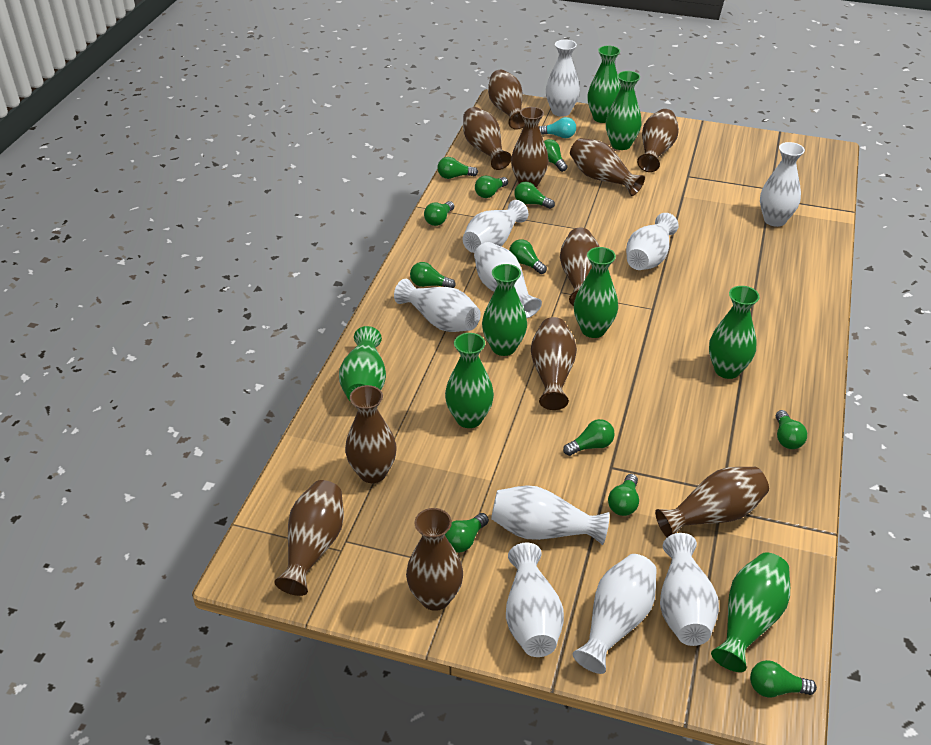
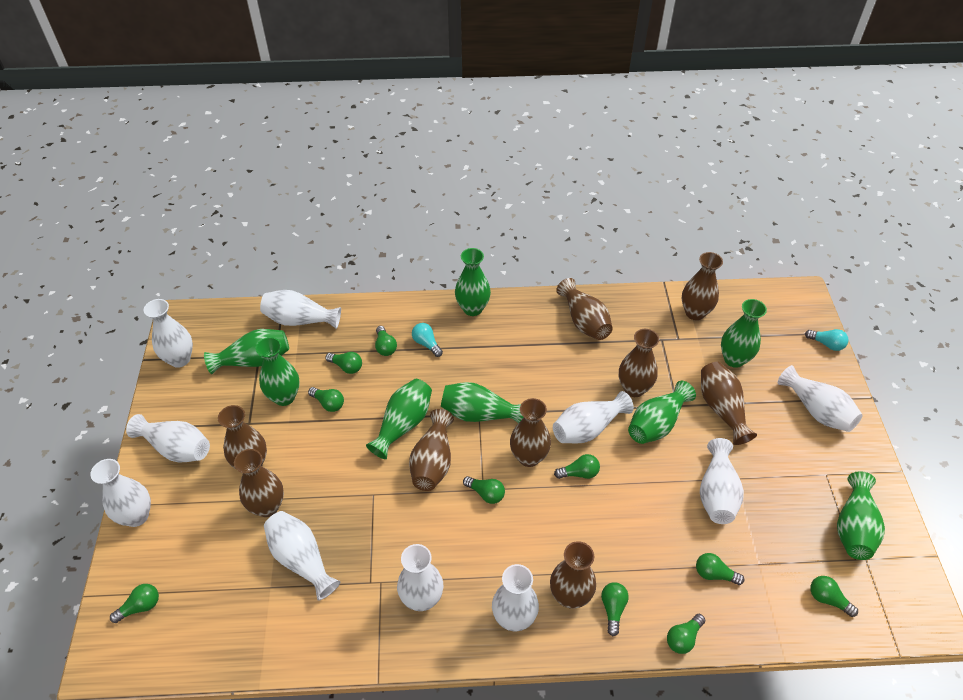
brown vase: [274,480,344,596] [345,385,397,483] [406,508,463,611] [463,107,512,170] [488,70,525,130] [511,107,549,187] [531,317,577,410] [560,228,600,306] [570,138,645,196] [637,109,679,172] [655,467,769,537] = 11 -> [218,405,267,468] [234,449,284,517] [409,409,454,491] [510,398,551,467] [550,541,596,609] [556,278,613,340] [619,329,659,397] [682,252,723,320] [701,362,757,445] = 9
green light bulb: [410,262,456,288] [424,201,454,226] [437,157,478,179] [445,513,489,553] [475,176,508,198] [509,239,547,274] [514,182,555,209] [544,139,568,172] [563,419,615,456] [608,474,639,516] [750,660,817,698] [776,410,807,449] = 12 -> [110,584,159,623] [308,387,344,412] [325,352,362,374] [375,326,397,356] [463,476,505,504] [554,454,600,479] [601,582,629,636] [667,614,706,654] [696,553,744,585] [810,576,858,617] = 10
turquoise light bulb: [539,117,576,138] = 1 -> [412,323,443,357] [805,329,849,351] = 2

